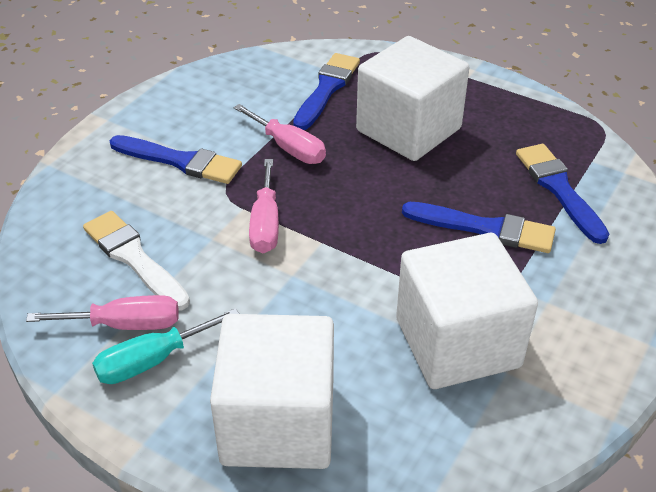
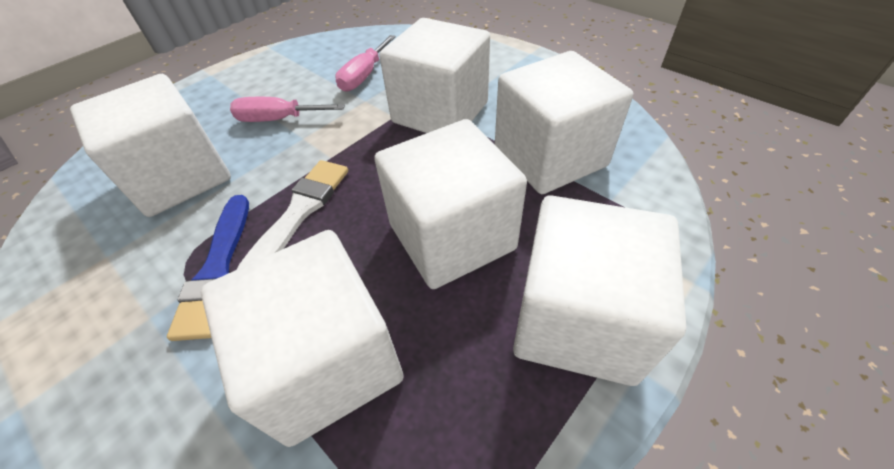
blue brush: [109,135,242,184] [293,53,360,130] [402,202,556,253] [516,144,609,244] = 4 -> [167,195,249,341] = 1
pink screwdriver: [26,295,179,330] [234,104,326,164] [249,159,279,253] = 3 -> [230,97,345,122] [335,35,396,92] = 2
turquoise screwdriver: [92,308,239,384] = 1 -> none = 0
white cube: [210,314,334,469] [356,36,469,161] [396,233,538,389] = 3 -> [70,74,231,217] [201,230,404,447] [374,119,527,289] [379,18,490,133] [495,51,633,194] [513,195,686,386] = 6

